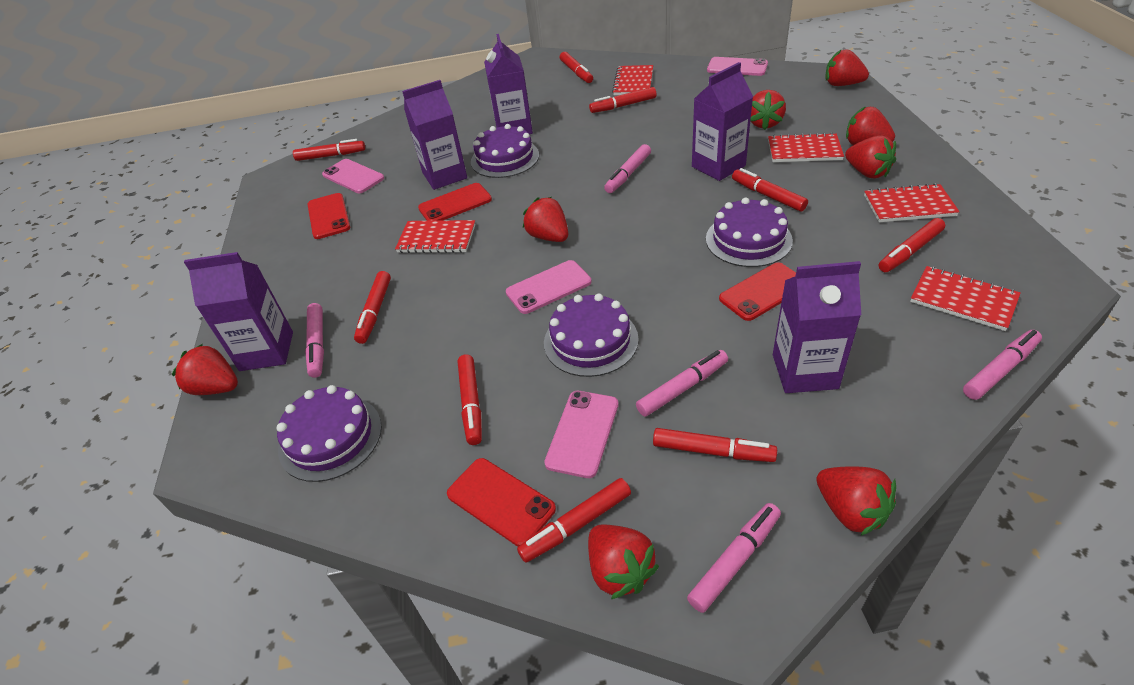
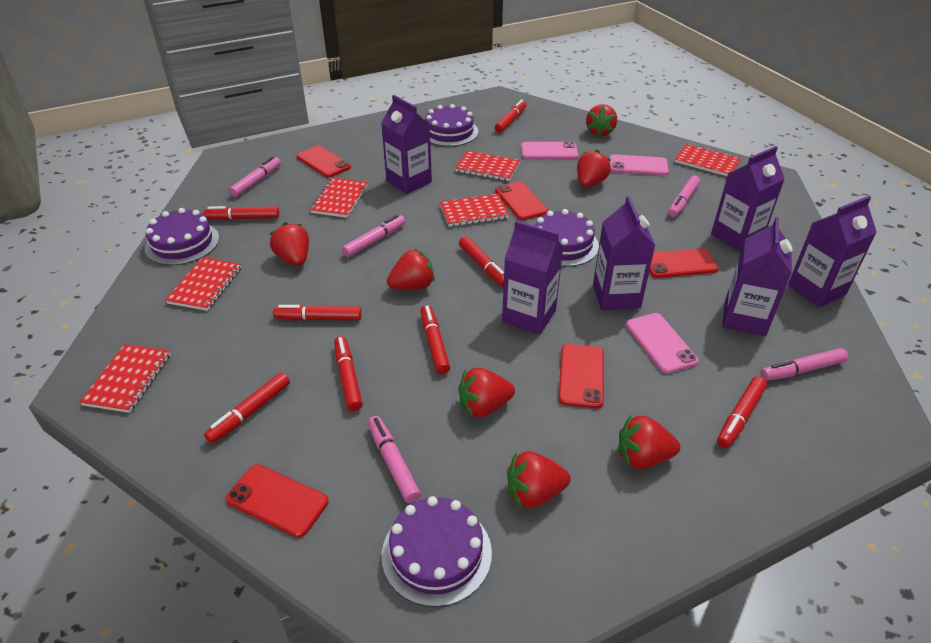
pink phone: [322,159,384,193] [506,260,592,314] [544,391,618,478] [707,57,768,76] = 4 -> [521,141,578,159] [609,154,669,175] [626,313,699,374] = 3
purple carton: [184,252,293,371] [402,80,467,190] [484,34,533,134] [692,62,753,181] [773,261,861,393] = 5 -> [381,95,432,194] [502,221,564,335] [593,196,655,310] [711,146,785,252] [722,217,793,336] [788,196,877,307] = 6
red marker: [293,139,365,161] [354,271,391,344] [458,354,482,445] [517,478,631,563] [560,52,593,83] [589,87,657,113] [653,428,777,462] [732,168,808,211] [879,218,945,272] = 9 -> [203,206,279,220] [204,372,290,444] [273,305,362,321] [334,336,363,411] [421,305,450,374] [459,236,504,287] [495,99,527,133] [717,376,767,448] = 8
red notebook: [395,220,476,253] [612,65,653,95] [768,132,844,162] [864,183,960,222] [910,266,1021,331] = 5 -> [80,344,171,413] [165,257,242,311] [310,178,368,218] [440,194,510,227] [455,151,520,181] [675,144,741,176] = 6
red phone: [307,193,350,239] [418,183,492,221] [447,458,556,547] [719,262,796,321] = 4 -> [226,464,329,538] [297,145,351,178] [495,181,548,220] [558,344,604,409] [649,248,719,278] = 5
red strawberry: [172,344,238,395] [523,197,568,242] [588,524,659,599] [750,90,786,130] [816,466,896,536] [825,49,869,86] [845,135,896,178] [846,106,895,145] = 8 -> [270,222,309,266] [387,249,435,290] [458,368,515,417] [507,451,571,508] [577,150,611,188] [586,104,617,137] [618,415,680,469] = 7

